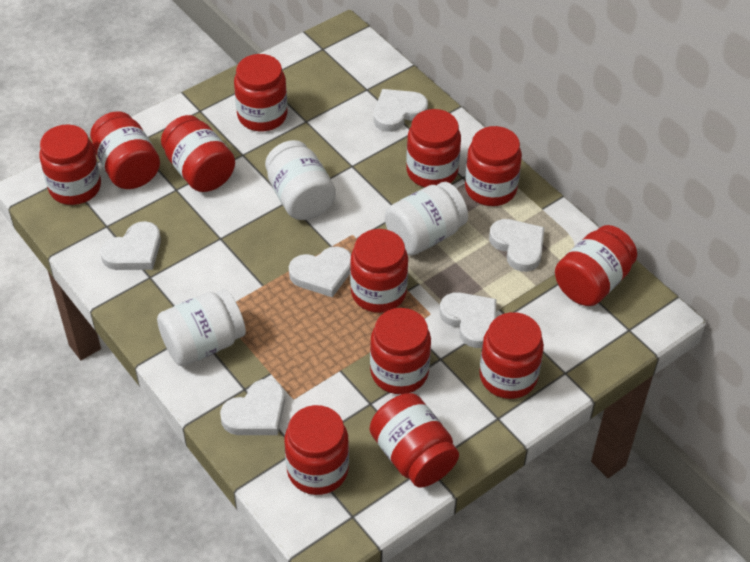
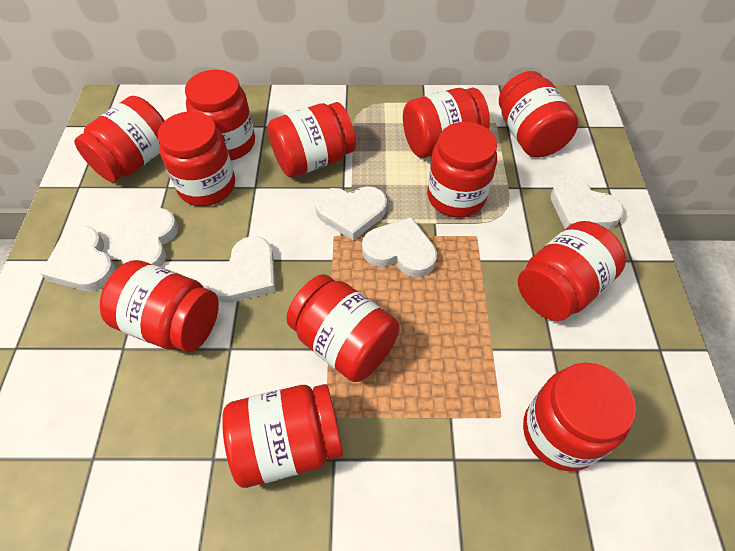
white jar: [157,289,246,366] [265,140,336,220] [385,182,468,256] = 3 -> none = 0

